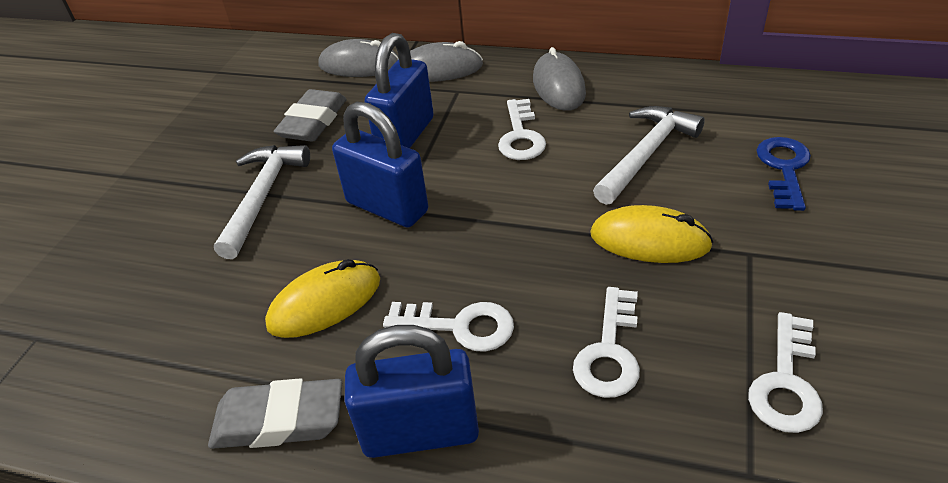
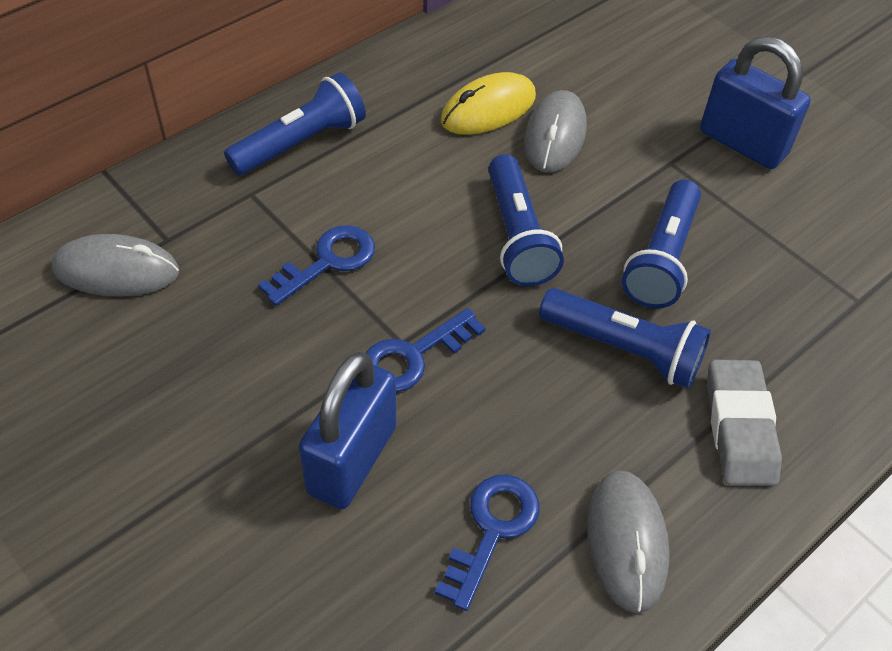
blue flashlight: none = 0 -> [224,72,366,176] [488,154,564,286] [539,288,711,388] [622,180,701,309] = 4
blue key: [756,137,811,211] = 1 -> [258,225,375,306] [365,308,486,392] [435,474,539,611] = 3
blue padlock: [332,102,428,227] [345,325,479,458] [365,33,434,148] = 3 -> [299,352,397,509] [700,36,811,169] = 2
grey eraser: [208,378,342,449] [273,89,347,142] = 2 -> [707,359,782,486] = 1
white hammer: [214,145,310,259] [593,106,705,205] = 2 -> none = 0
white key: [383,302,514,352] [498,99,546,160] [573,287,640,398] [748,312,823,433] = 4 -> none = 0
yellow mouse: [265,259,380,338] [590,205,713,263] = 2 -> [441,72,536,135] = 1

